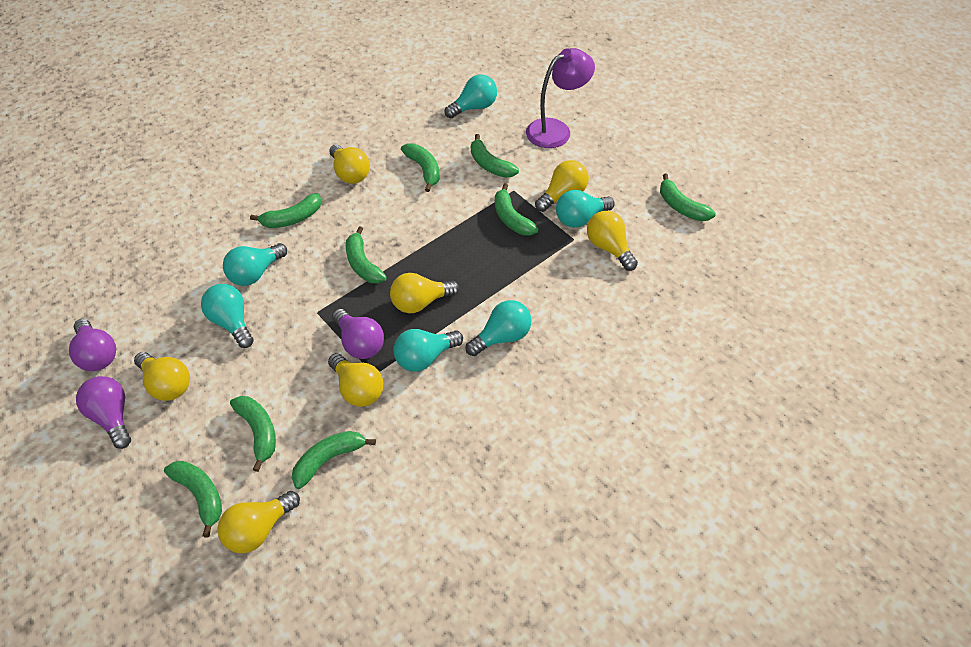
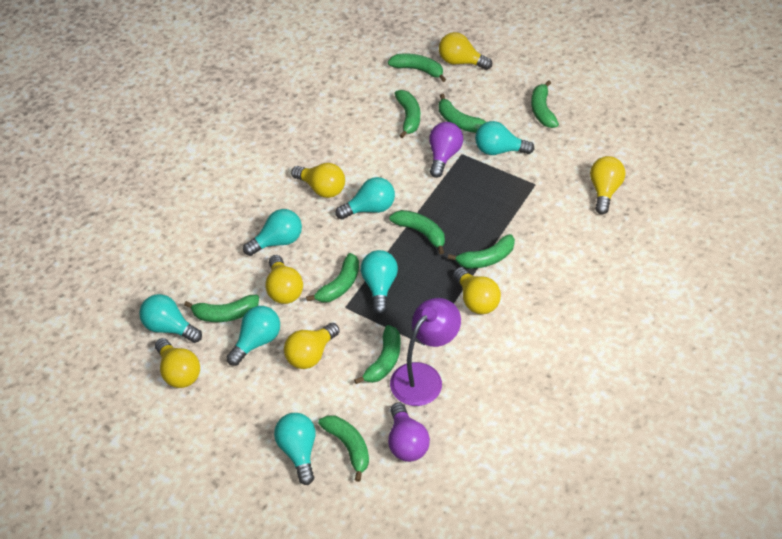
green banana: [164,461,222,538] [230,396,276,472] [250,193,322,228] [292,431,376,489] [346,226,387,284] [401,144,439,192] [471,134,519,178] [495,183,539,236] [660,174,716,221] = 9 -> [184,295,259,322] [306,253,359,302] [318,415,369,482] [354,325,400,384] [388,54,446,82] [389,210,445,255] [395,90,420,138] [439,94,486,133] [448,234,515,269] [531,80,559,128] = 10
purple light bulb: [69,319,116,371] [76,376,131,449] [332,309,384,359] = 3 -> [388,402,430,462] [429,122,463,178] = 2
turquoise light bulb: [201,284,254,348] [223,243,287,286] [393,329,463,372] [444,74,497,118] [465,300,531,356] [556,190,615,228] = 6 -> [139,294,202,343] [226,306,280,366] [243,209,302,256] [274,413,316,485] [335,177,395,219] [361,250,398,314] [475,121,534,155] = 7

